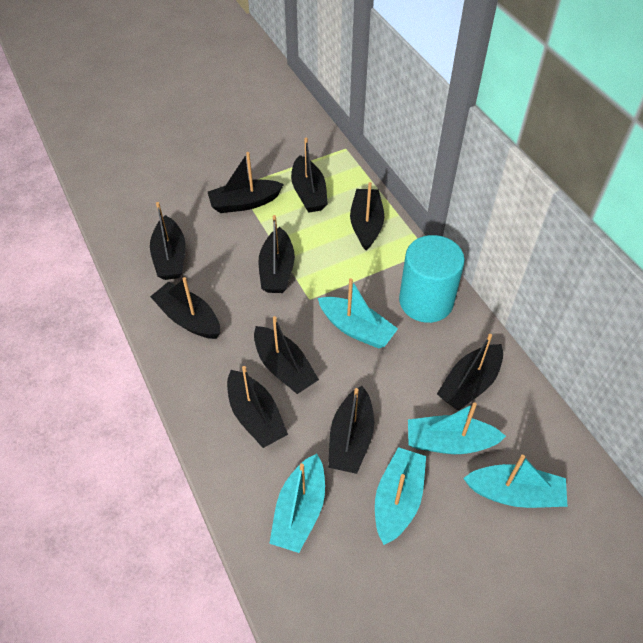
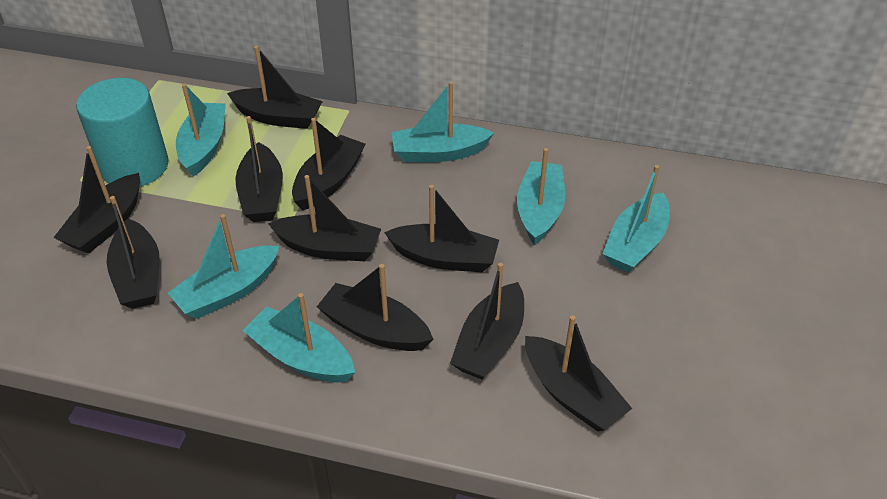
turquoise boat: [269,454,325,553] [318,278,398,348] [375,447,426,545] [408,402,506,454] [463,455,568,508] = 5 -> [168,214,279,319] [176,84,226,177] [242,293,355,382] [391,82,494,162] [517,148,565,245] [603,165,670,273] = 6

